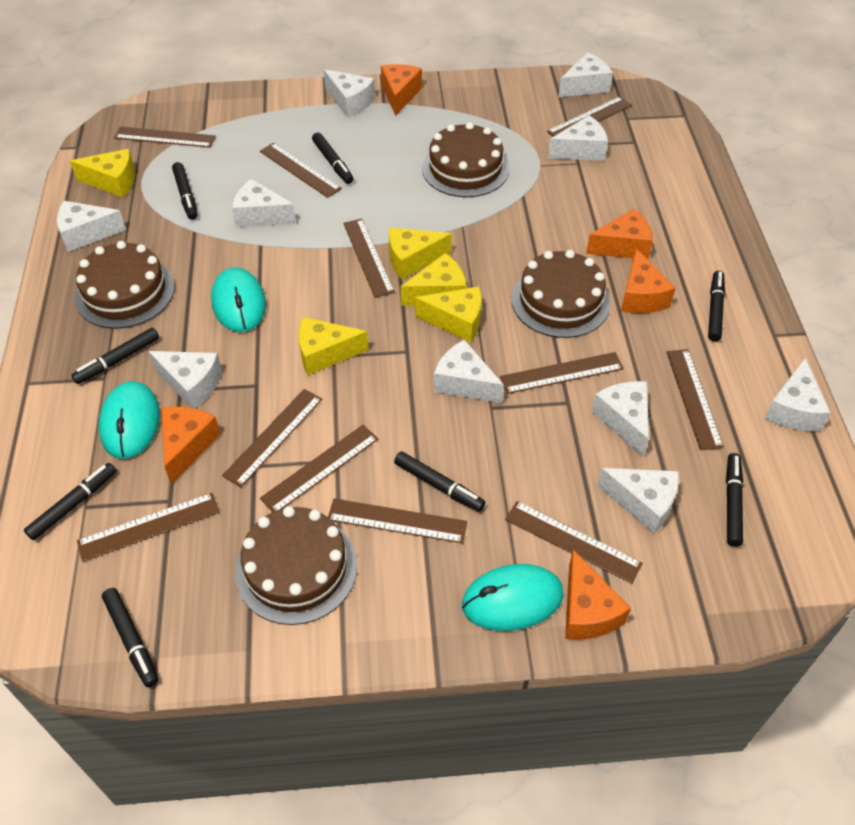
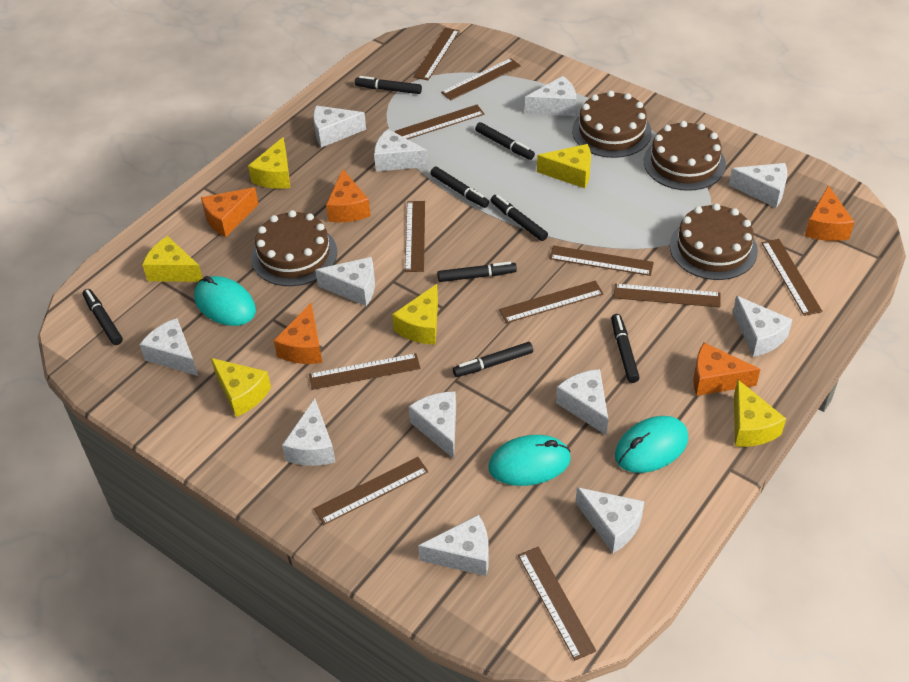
white cheese: [57,201,126,252] [148,351,222,408] [232,178,296,227] [324,69,375,118] [434,339,504,403] [548,115,608,161] [559,52,613,97] [592,381,649,456] [597,468,679,534] [764,358,831,431] = 10 -> [140,318,198,376] [282,399,335,466] [313,106,366,148] [315,257,375,306] [374,129,428,172] [409,391,456,459] [418,514,489,576] [525,76,576,116] [556,369,608,436] [576,487,644,553] [729,163,787,208] [733,296,793,357] = 12
yellow cheese: [70,149,135,197] [299,317,369,375] [389,227,452,280] [401,253,467,306] [415,286,481,343] = 5 -> [142,236,203,282] [211,358,271,417] [248,137,290,189] [392,284,438,345] [537,144,591,188] [734,380,786,447] = 6

